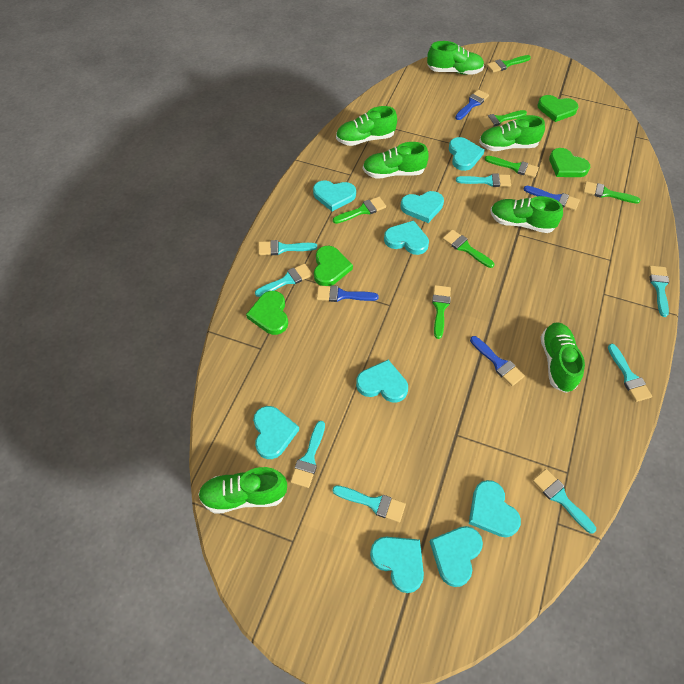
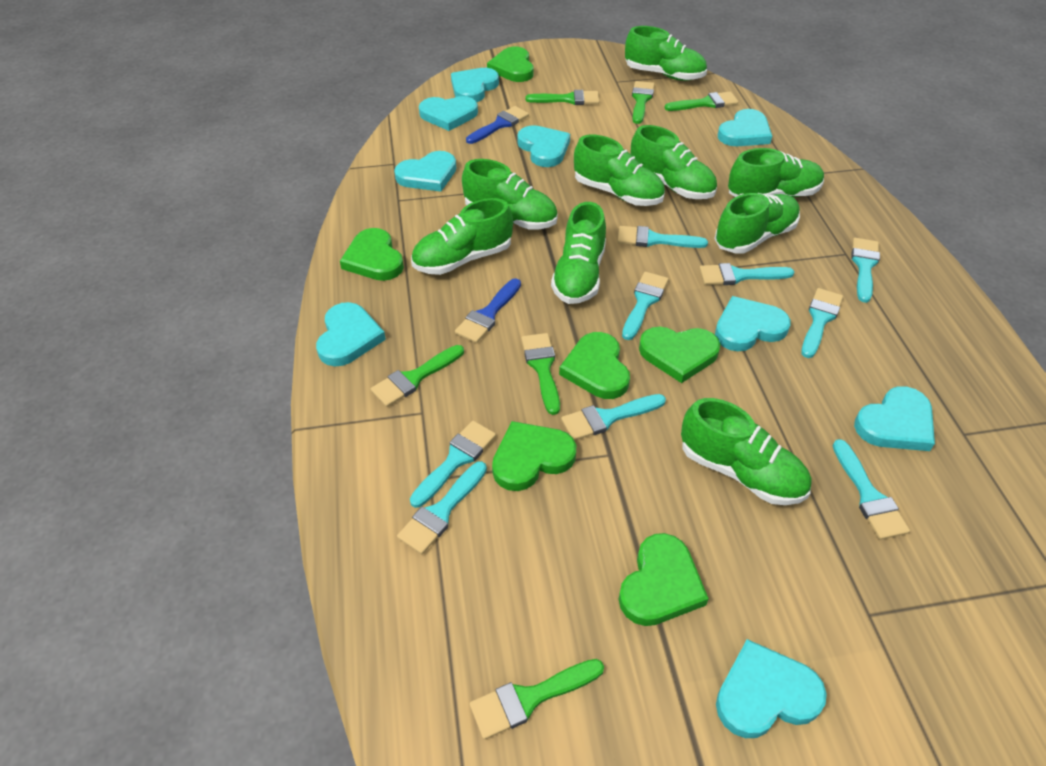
blue brush: [317,285,379,302] [455,89,489,120] [470,336,525,386] [523,186,580,211] = 4 -> [455,278,521,343] [466,106,529,144] = 2
green brush: [333,197,386,224] [432,285,451,339] [443,230,494,268] [478,110,527,128] [485,156,539,178] [486,55,531,73] [583,181,641,203] = 7 -> [371,345,464,407] [469,659,604,740] [521,333,560,415] [525,90,599,105] [632,81,655,124] [665,92,738,111] = 6
green heart: [246,291,288,335] [314,246,353,286] [538,95,578,122] [549,148,590,177] = 4 -> [340,228,404,281] [487,47,534,82] [492,421,576,491] [559,332,630,399] [619,533,709,626] [639,327,720,383] = 6
green shoe: [198,467,287,514] [336,106,397,146] [363,142,429,178] [427,41,484,75] [479,115,545,151] [490,196,563,233] [541,322,585,393] = 7 -> [411,198,513,275] [462,159,558,229] [551,202,606,304] [574,135,665,206] [625,26,707,81] [631,125,717,199] [681,398,811,505] [714,193,800,253] [728,148,824,197] = 9
turquoise brush: [255,263,313,297] [259,240,317,255] [290,421,325,488] [332,485,406,523] [456,173,511,187] [532,469,596,534] [608,344,652,402] [649,266,669,317] = 8 -> [397,461,487,554] [410,421,496,508] [561,394,666,441] [617,226,708,248] [622,272,669,340] [700,263,794,285] [801,288,843,358] [833,439,910,540] [851,238,880,303] = 9

